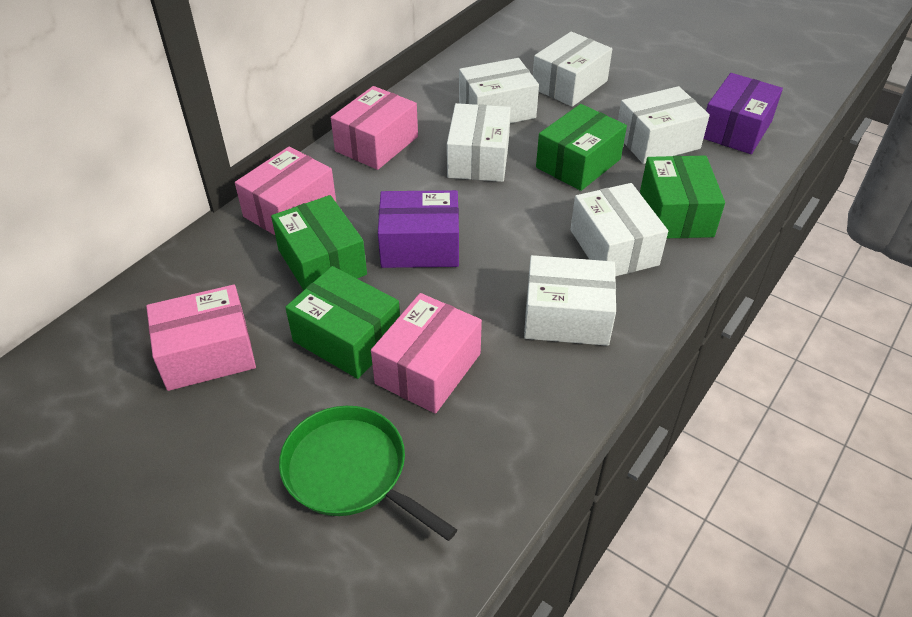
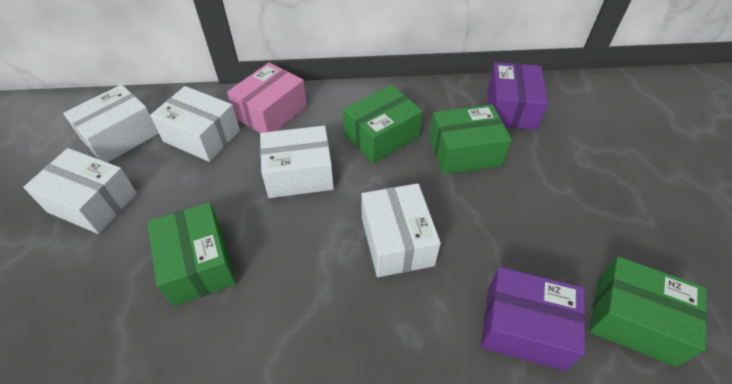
green pan: [279,406,457,541] = 1 -> none = 0
pink box: [146,285,256,391] [235,146,336,235] [331,86,418,170] [371,293,482,413] = 4 -> [227,62,307,133] = 1
white box: [447,103,511,182] [459,58,539,123] [524,255,616,346] [533,32,612,107] [570,183,668,276] [618,86,710,164] = 6 -> [23,148,137,234] [63,84,159,163] [150,86,240,162] [260,125,334,198] [361,183,441,277] = 5

